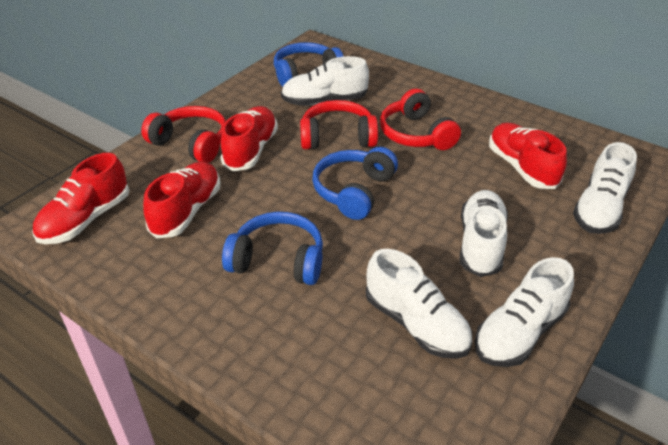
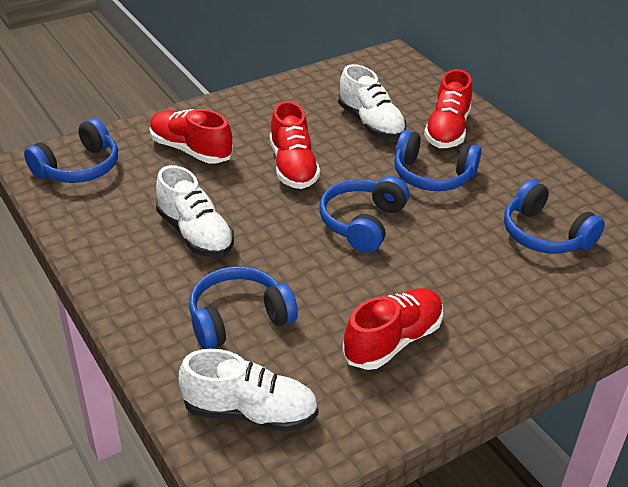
blue headphones: [222,212,323,285] [274,42,344,87] [312,147,398,220] = 3 -> [24,118,118,183] [189,266,298,349] [319,176,409,253] [394,130,481,191] [504,180,605,254] = 5
red headphones: [141,106,226,163] [300,100,378,149] [380,89,461,150] = 3 -> none = 0
white shoe: [281,56,369,106] [366,249,472,359] [460,190,508,277] [475,257,574,367] [573,142,637,234] = 5 -> [156,165,234,257] [179,349,318,432] [338,64,407,140] = 3

